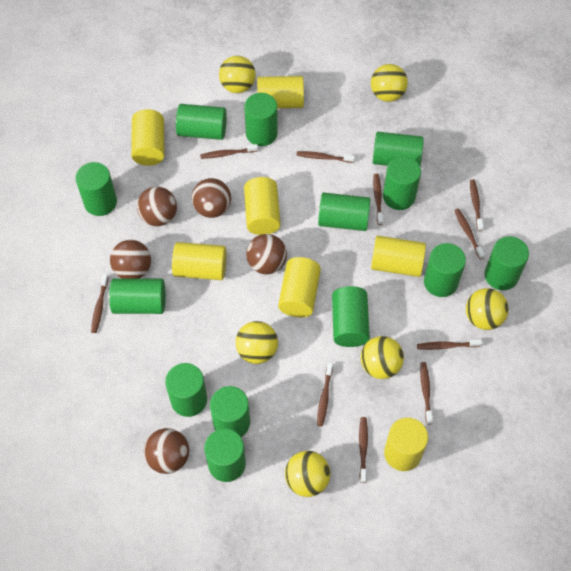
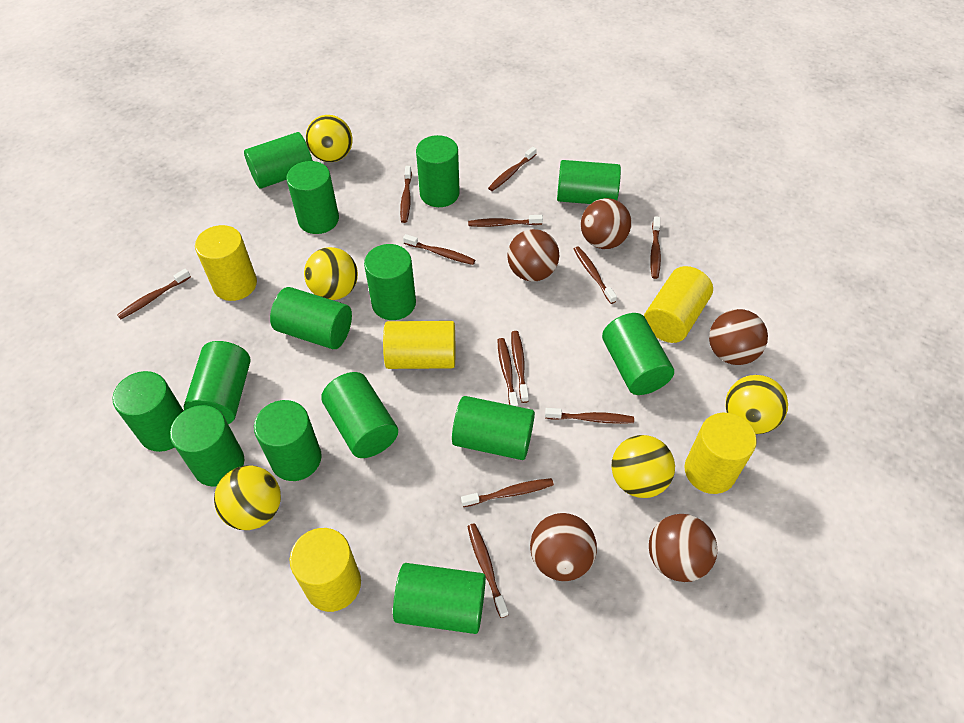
brown toothbrush: [91,274,109,333] [200,144,258,159] [296,151,355,163] [317,362,333,426] [359,417,368,483] [373,174,383,225] [417,339,482,350] [420,362,433,425] [454,208,485,259] [470,179,484,231] = 10 -> [117,268,191,319] [400,166,412,223] [403,234,475,265] [461,478,554,507] [467,523,509,618] [468,215,543,227] [488,147,537,191] [497,338,518,407] [511,331,529,403] [545,408,634,424] [574,246,617,304] [650,216,661,279] = 12
green cylinder: [76,162,117,216] [109,278,165,314] [165,363,207,417] [176,104,227,140] [204,428,246,482] [210,386,250,437] [244,93,278,146] [318,192,370,231] [332,286,370,347] [373,132,424,166] [383,156,421,210] [424,243,466,297] [484,236,529,290] = 13 -> [112,371,184,452] [170,405,245,487] [183,341,250,424] [244,132,313,189] [254,400,322,481] [270,287,352,349] [286,161,339,234] [321,372,398,458] [364,244,416,320] [393,563,486,634] [416,135,460,207] [452,396,535,460] [557,160,621,204] [602,313,674,395] = 14
yellow ball: [219,56,256,93] [236,321,278,364] [285,451,330,497] [361,336,404,379] [371,64,408,102] [466,288,509,330] = 6 -> [214,466,281,530] [304,247,358,300] [306,115,352,162] [612,435,675,498] [726,375,788,434] = 5
yellow cylinder: [131,109,164,166] [172,242,227,280] [244,177,281,235] [257,76,304,108] [278,257,321,317] [371,236,426,277] [384,418,428,471] = 7 -> [195,225,257,301] [290,528,361,612] [383,321,455,369] [644,266,713,343] [684,413,757,494] = 5

